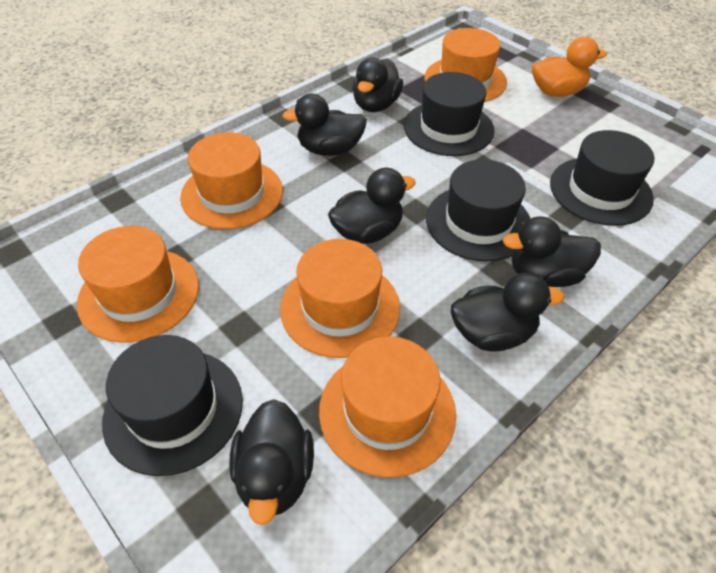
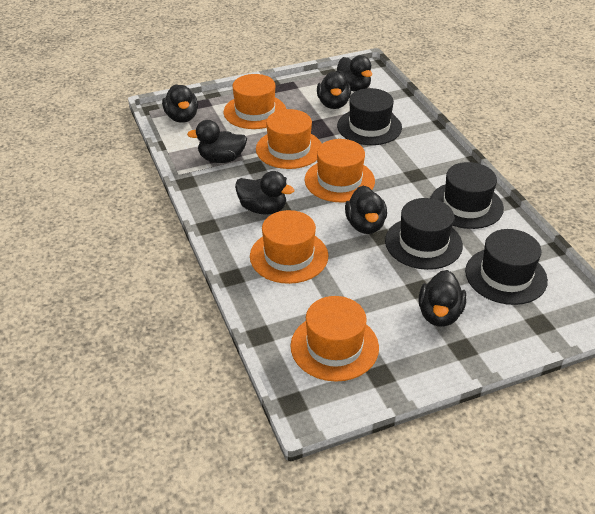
black duck: [229,399,314,525] [282,94,367,156] [328,168,416,244] [353,58,403,112] [451,273,564,352] [503,216,601,287] = 6 -> [162,84,198,123] [187,120,247,163] [235,171,294,215] [317,71,351,109] [336,55,372,92] [345,186,387,234] [418,270,466,327] = 7
orange duck: [532,37,607,97] = 1 -> none = 0

